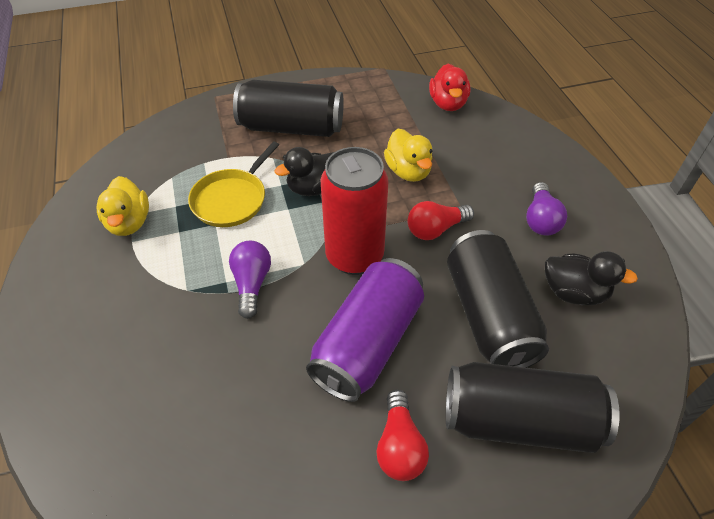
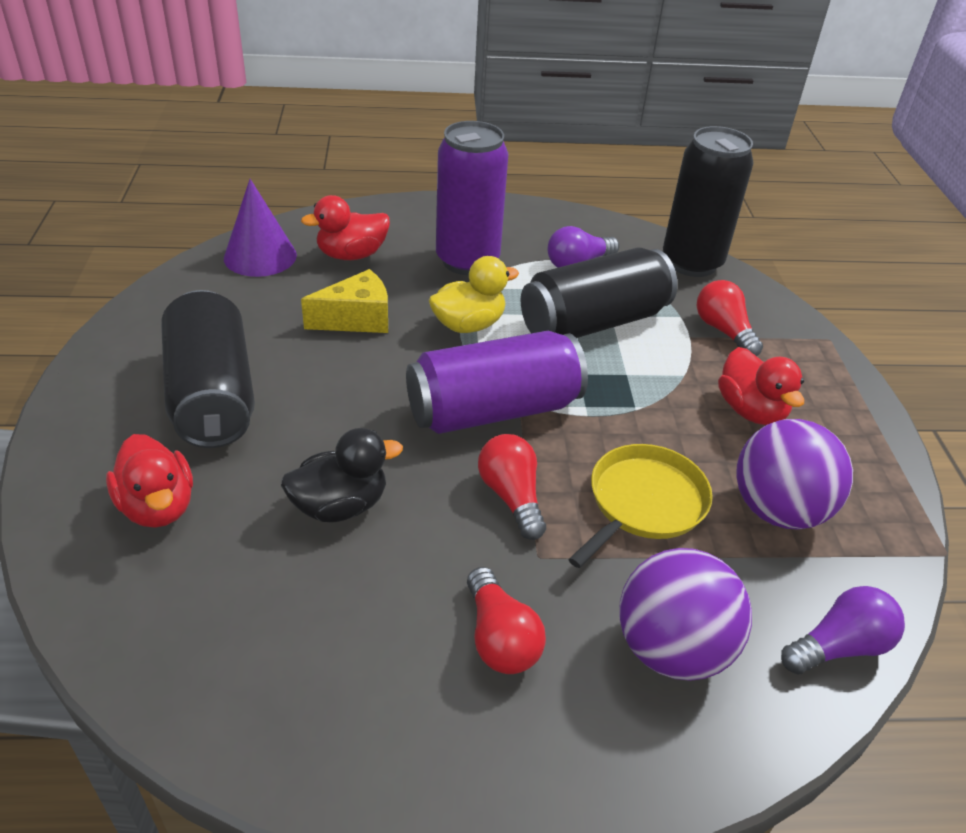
black duck: [274,147,334,196] [545,251,638,305] = 2 -> [281,428,403,522] = 1
purple ball: none = 0 -> [619,548,752,681] [736,419,853,530] = 2
purple can: [306,258,424,402] = 1 -> [406,331,588,434] [436,121,508,275] = 2
purple cone: none = 0 -> [224,179,297,277] = 1
red can: [320,147,389,275] = 1 -> none = 0
red duck: [429,64,470,111] = 1 -> [106,434,193,528] [301,195,390,260] [718,347,804,425] = 3
red light bulb: [376,390,429,481] [408,201,474,240] = 2 -> [467,567,546,674] [478,434,546,540] [697,280,763,356] = 3
yellow cheese: none = 0 -> [301,269,388,333] = 1
yellow duck: [97,176,149,236] [384,129,432,182] = 2 -> [429,256,519,333] = 1

